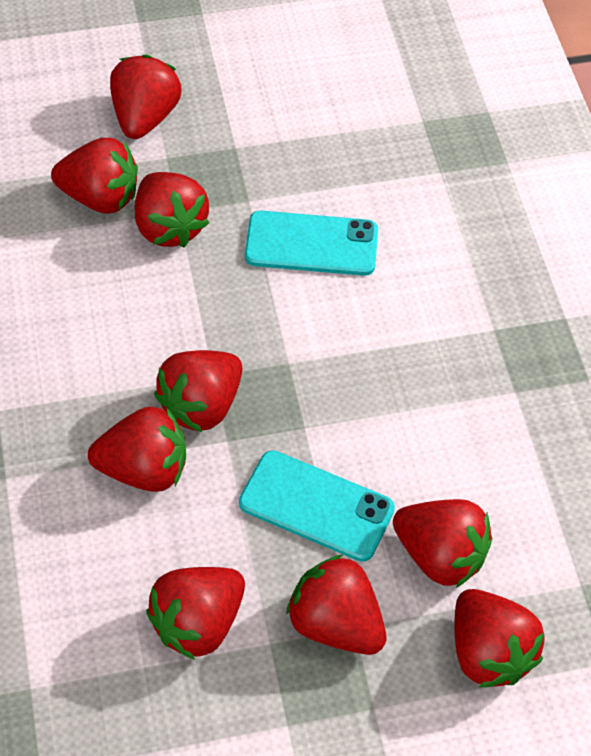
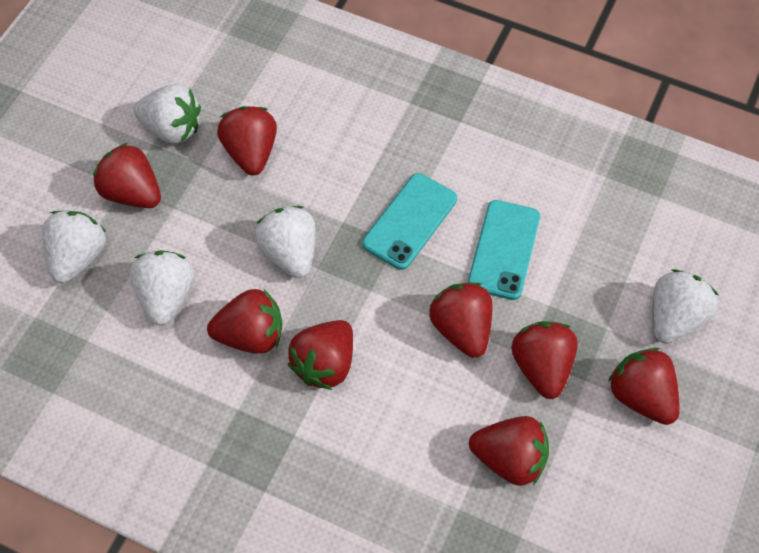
red strawberry: [51,138,138,214] [88,407,186,492] [110,54,182,139] [135,172,209,247] [146,567,245,660] [154,350,242,432] [286,554,386,655] [393,499,492,588] [454,589,545,688] = 9 -> [93,143,161,208] [207,289,282,354] [217,106,277,175] [288,320,353,390] [429,282,492,358] [469,416,549,486] [512,321,578,399] [608,348,680,425] = 8
white strawberry: none = 0 -> [42,211,106,283] [130,251,194,325] [133,84,201,144] [254,206,316,278] [653,269,718,344] = 5

